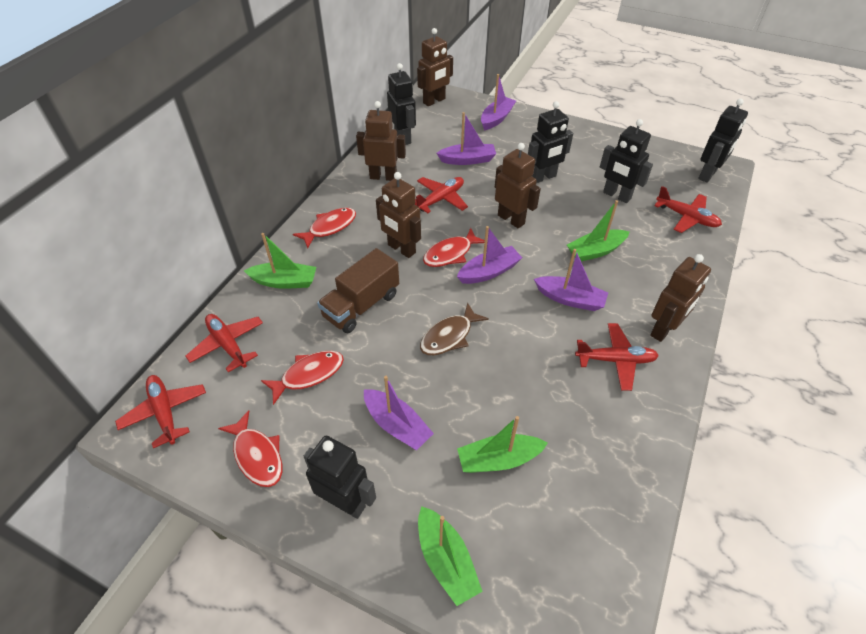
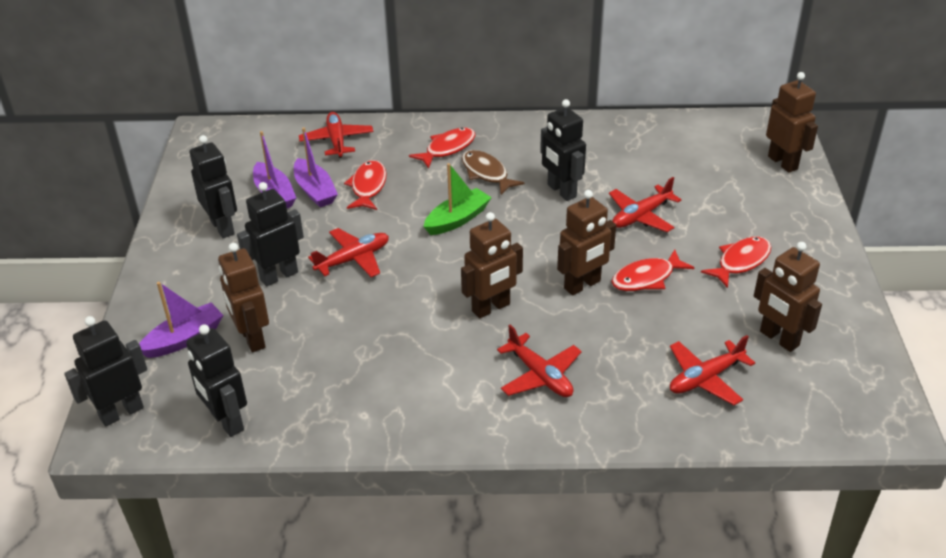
brown truck: [317,248,399,333] = 1 -> none = 0
green boat: [244,233,316,289] [418,506,483,606] [457,416,548,473] [567,200,629,261] = 4 -> [424,163,492,235] = 1
purple boat: [364,376,434,450] [436,112,496,165] [457,226,522,284] [481,74,516,130] [534,249,608,311] = 5 -> [139,282,223,358] [253,131,296,208] [294,127,338,207] = 3

